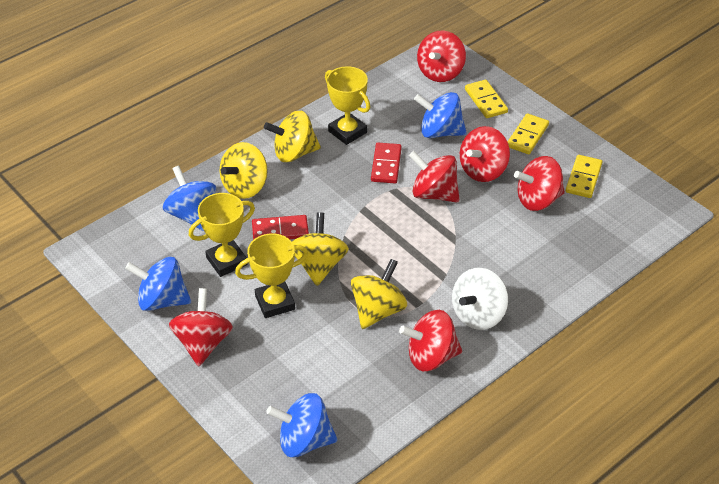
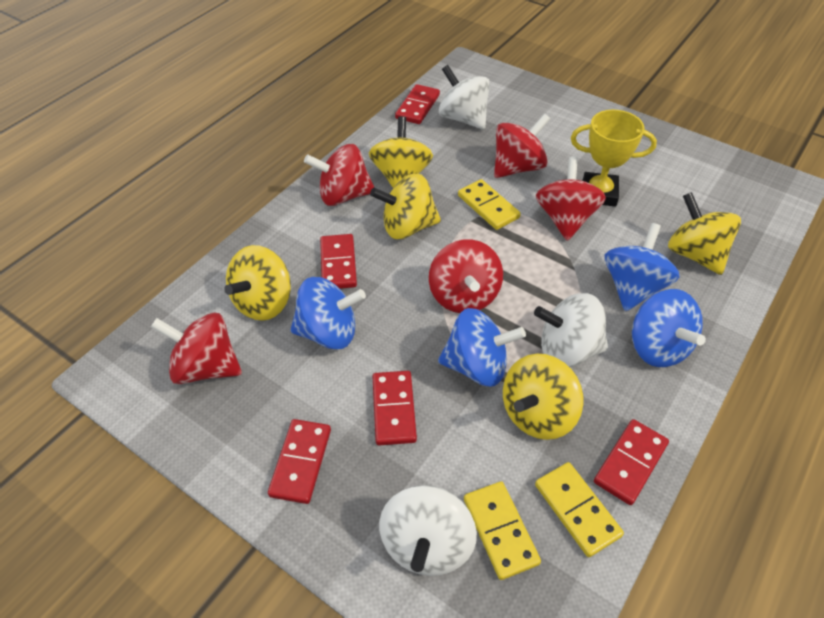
red domino: [252,215,309,240] [371,143,402,183] = 2 -> [268,419,331,504] [320,234,357,289] [372,371,417,445] [395,84,440,124] [594,419,669,505] = 5
red spinning top: [169,288,233,366] [399,310,462,371] [409,151,460,202] [417,31,466,82] [460,126,510,182] [514,156,565,211] = 6 -> [151,313,242,384] [304,144,375,206] [429,239,503,313] [494,114,550,178] [536,156,606,241] = 5
white spinning top: [452,268,508,330] = 1 -> [379,485,477,576] [439,65,490,129] [534,293,608,367] = 3
yellow spinning top: [220,142,268,199] [264,111,321,162] [292,212,349,286] [351,259,407,329] = 4 -> [224,245,291,321] [369,116,433,188] [370,174,441,239] [503,354,583,440] [668,192,741,275] = 5
yellow trophy: [189,193,255,277] [235,233,308,318] [325,66,370,145] = 3 -> [571,110,657,207] = 1

